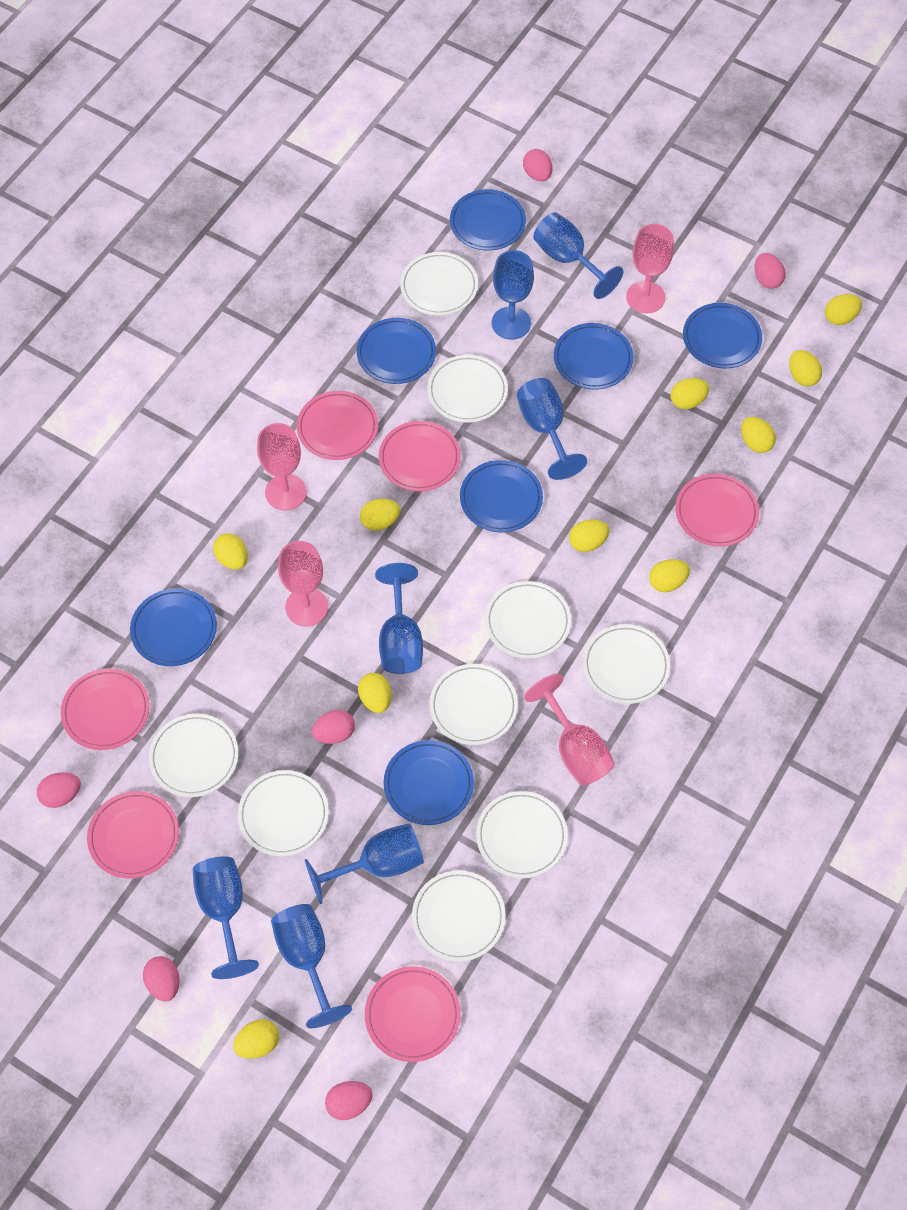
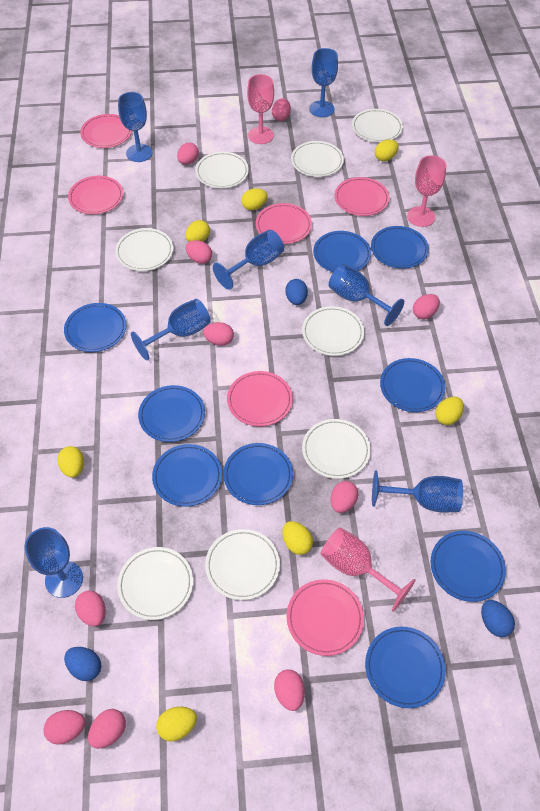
blue egg: none = 0 -> [64,647,101,681] [285,279,308,305] [481,600,515,637] = 3
blue plate: [130,588,217,666] [357,318,436,384] [384,740,474,825] [450,189,526,250] [460,460,543,532] [554,323,634,389] [683,303,762,369] = 7 -> [64,303,127,352] [138,385,205,442] [152,444,222,507] [223,443,293,505] [313,231,371,272] [365,627,446,708] [371,226,429,269] [380,358,445,412] [430,531,506,602] = 9
pink egg: [37,772,81,808] [143,956,180,1002] [312,710,355,744] [325,1081,373,1120] [523,149,553,181] [755,253,786,289] = 6 -> [43,710,85,745] [75,591,106,626] [88,709,126,749] [177,143,199,165] [186,240,212,264] [203,322,234,346] [272,98,291,121] [274,669,305,711] [331,481,359,513] [413,294,440,319] = 10
pink goblet: [257,423,307,510] [278,541,328,626] [524,674,615,785] [626,224,674,313] = 4 -> [247,74,274,144] [321,528,416,612] [407,155,446,227] = 3
white plate: [149,714,238,797] [238,770,329,856] [400,252,478,316] [412,870,506,962] [427,355,508,423] [430,664,518,745] [476,791,568,878] [485,581,571,659] [583,624,670,704] = 9 -> [115,228,173,271] [117,547,193,620] [195,152,249,189] [205,529,280,600] [291,141,344,177] [302,306,364,356] [302,419,371,479] [352,109,403,142] = 8
yellow egg: [213,533,248,569] [233,1019,279,1059] [358,673,392,713] [360,499,400,531] [569,520,609,552] [649,559,690,592] [671,378,709,409] [741,417,776,453] [789,350,822,386] [825,294,862,325] = 10 -> [57,446,84,478] [156,707,197,742] [185,220,210,242] [241,188,268,210] [282,521,313,555] [375,139,399,161] [435,397,464,425] = 7

